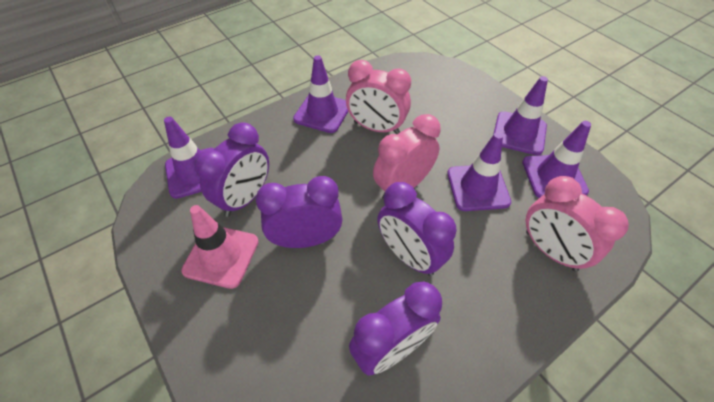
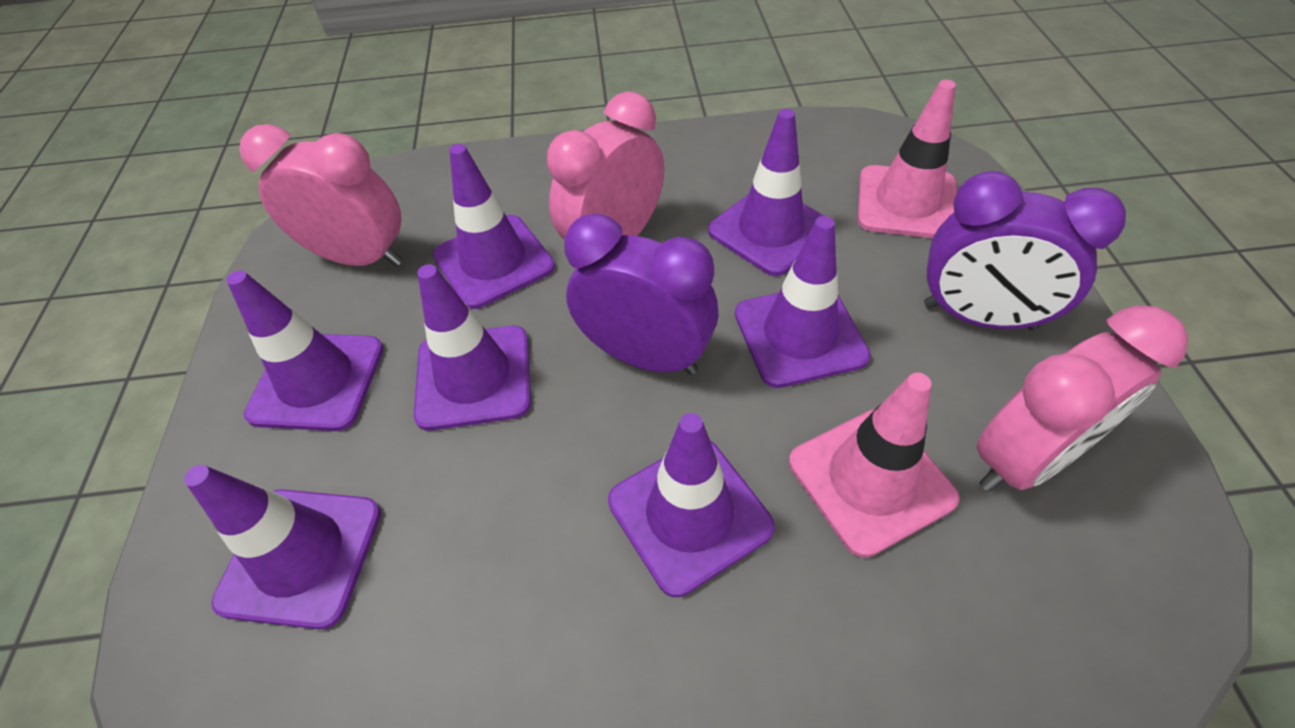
pink traffic cone: [181,205,259,289] = 1 -> [789,373,959,558] [857,80,957,238] = 2
purple clock: [194,122,269,217] [255,176,342,248] [349,282,442,376] [377,182,457,276] = 4 -> [564,213,719,375] [924,171,1126,331] = 2
purple traffic cone: [164,117,215,199] [293,55,349,133] [447,132,511,211] [493,76,548,155] [522,121,591,198] = 5 -> [184,465,381,630] [227,270,383,431] [414,264,531,431] [433,144,555,309] [608,413,775,597] [708,109,825,276] [735,216,871,388] = 7

